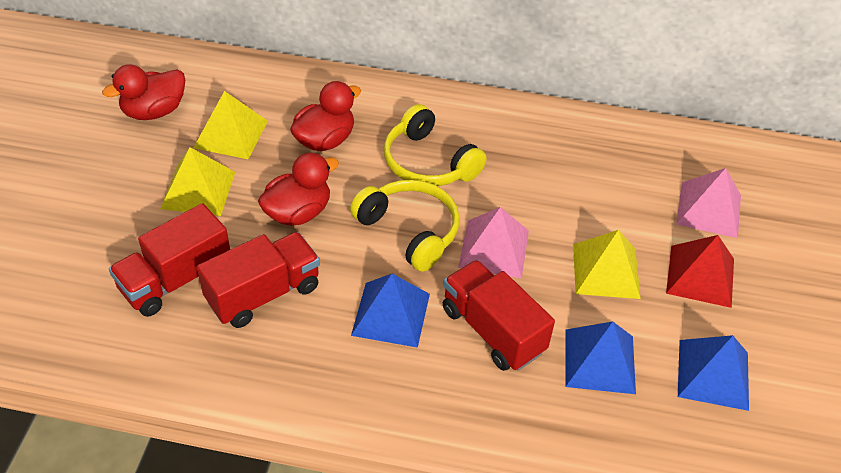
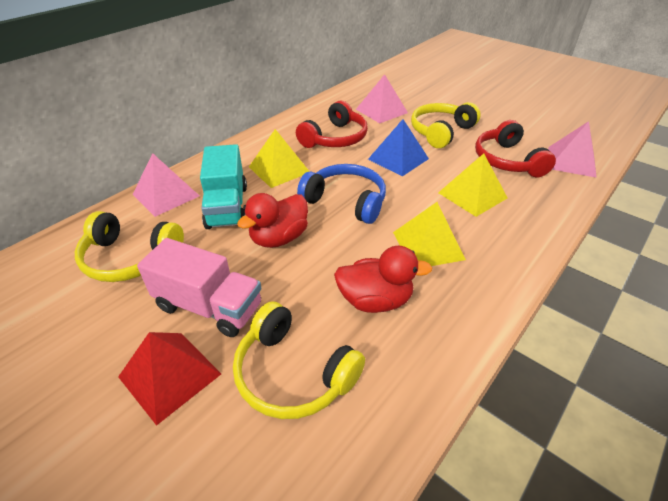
blue headphones: none = 0 -> [297,164,386,224] = 1
blue pyramid: [351,274,430,348] [566,322,636,394] [678,335,749,411] = 3 -> [368,119,429,176] = 1
pink pyramid: [458,207,529,278] [676,168,741,238] = 2 -> [132,153,199,217] [356,74,408,123] [548,121,597,178] = 3
pink truck: none = 0 -> [137,238,262,337] = 1
red duck: [102,64,185,120] [258,153,339,226] [290,81,361,151] = 3 -> [237,193,308,248] [334,246,432,313] = 2
red headphones: none = 0 -> [296,101,368,148] [475,120,556,177] = 2
red truck: [109,203,230,317] [197,232,320,328] [443,260,555,371] = 3 -> none = 0
turquoise truck: none = 0 -> [200,144,247,229] = 1
yellow headphones: [350,180,460,272] [384,104,487,186] = 2 -> [75,211,184,282] [233,301,365,419] [411,102,481,148] = 3

